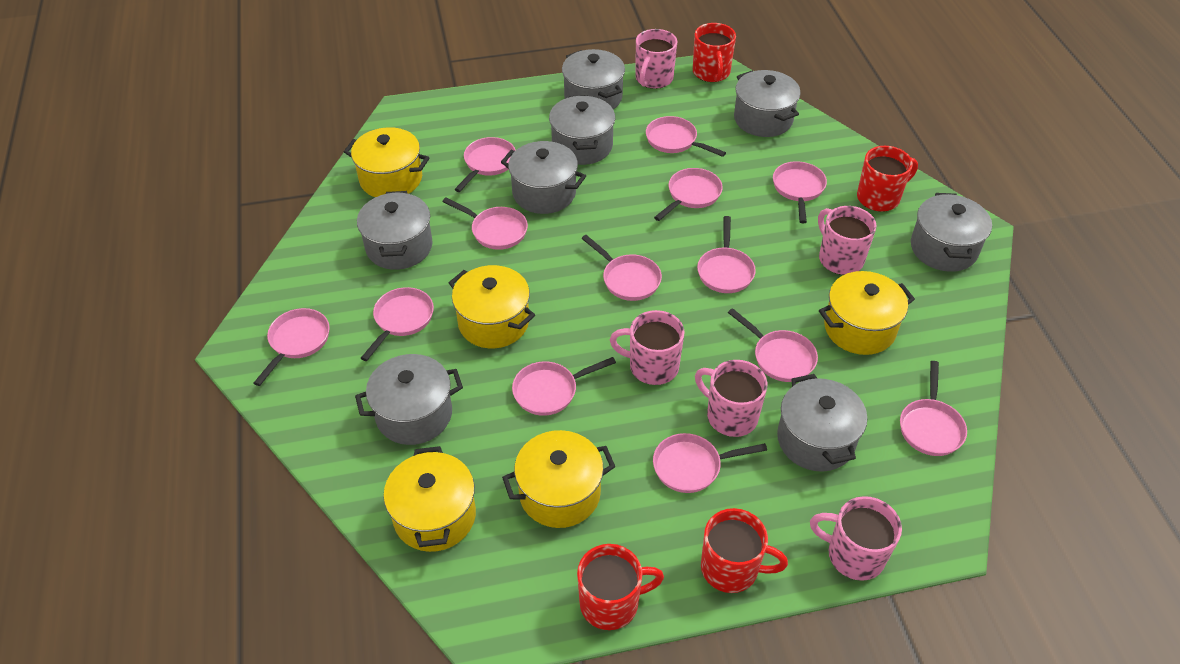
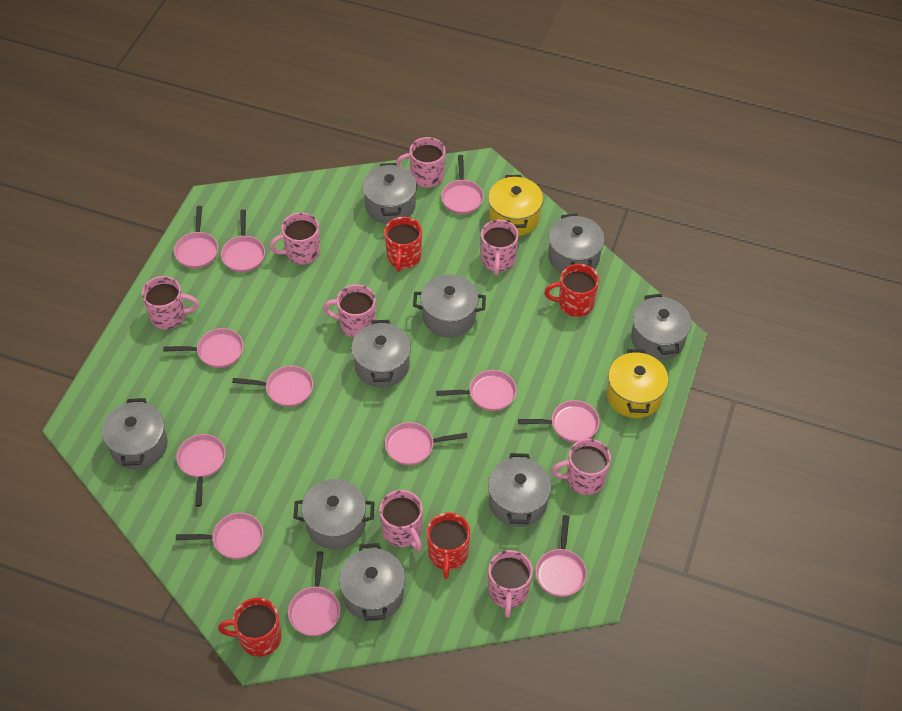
grey pot: [355,354,463,445] [357,191,433,270] [501,141,586,214] [549,95,615,165] [562,49,625,109] [734,70,801,137] [777,374,867,472] [911,193,992,272] = 8 -> [102,398,168,470] [293,479,375,550] [339,543,405,621] [351,320,411,388] [362,163,417,224] [413,274,486,338] [488,453,552,527] [548,213,605,274] [631,294,692,361] = 9
pink mug: [610,310,685,385] [635,29,677,89] [695,360,768,437] [810,496,902,581] [818,206,877,275] = 5 -> [142,276,199,330] [270,212,321,265] [323,284,376,338] [379,490,423,551] [396,137,446,188] [481,220,519,275] [488,550,533,618] [551,439,611,495] = 8
pink pan: [254,308,330,386] [361,287,434,361] [442,197,528,250] [454,137,516,192] [512,357,616,416] [581,235,662,301] [646,116,726,157] [653,433,767,493] [654,168,723,221] [697,216,756,293] [728,308,818,382] [773,161,827,223] [900,361,967,456] = 13 -> [163,328,244,368] [174,206,218,269] [176,513,263,559] [177,434,226,507] [221,209,265,272] [232,366,313,407] [288,551,340,636] [385,422,468,465] [436,370,517,411] [441,155,484,214] [518,400,600,442] [536,515,587,597] = 12
yellow pot: [344,127,429,197] [383,446,476,552] [449,265,535,348] [502,430,615,528] [819,271,915,355] = 5 -> [488,175,543,236] [607,349,668,418] = 2

